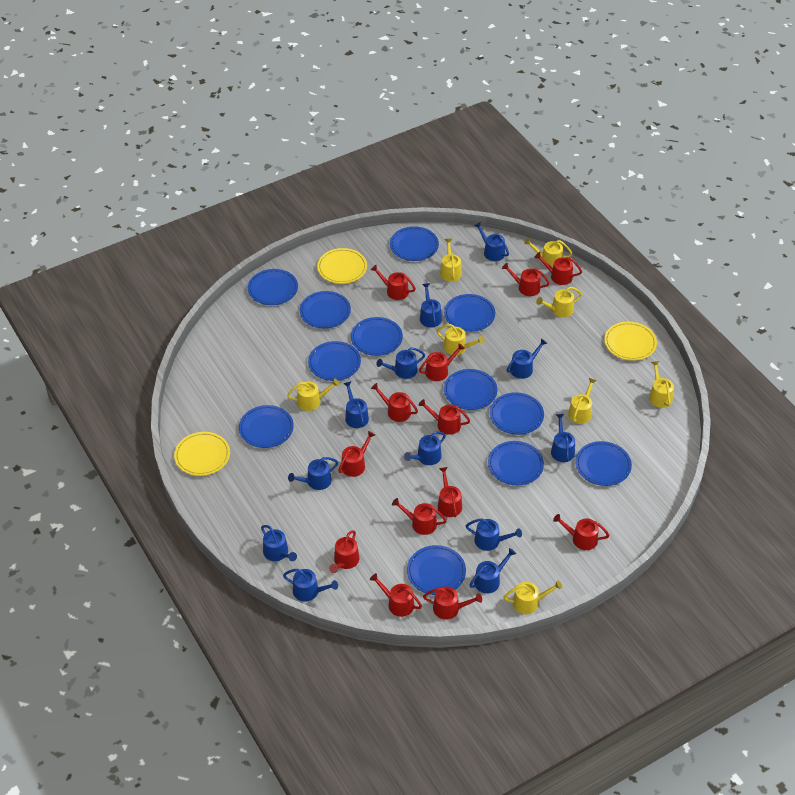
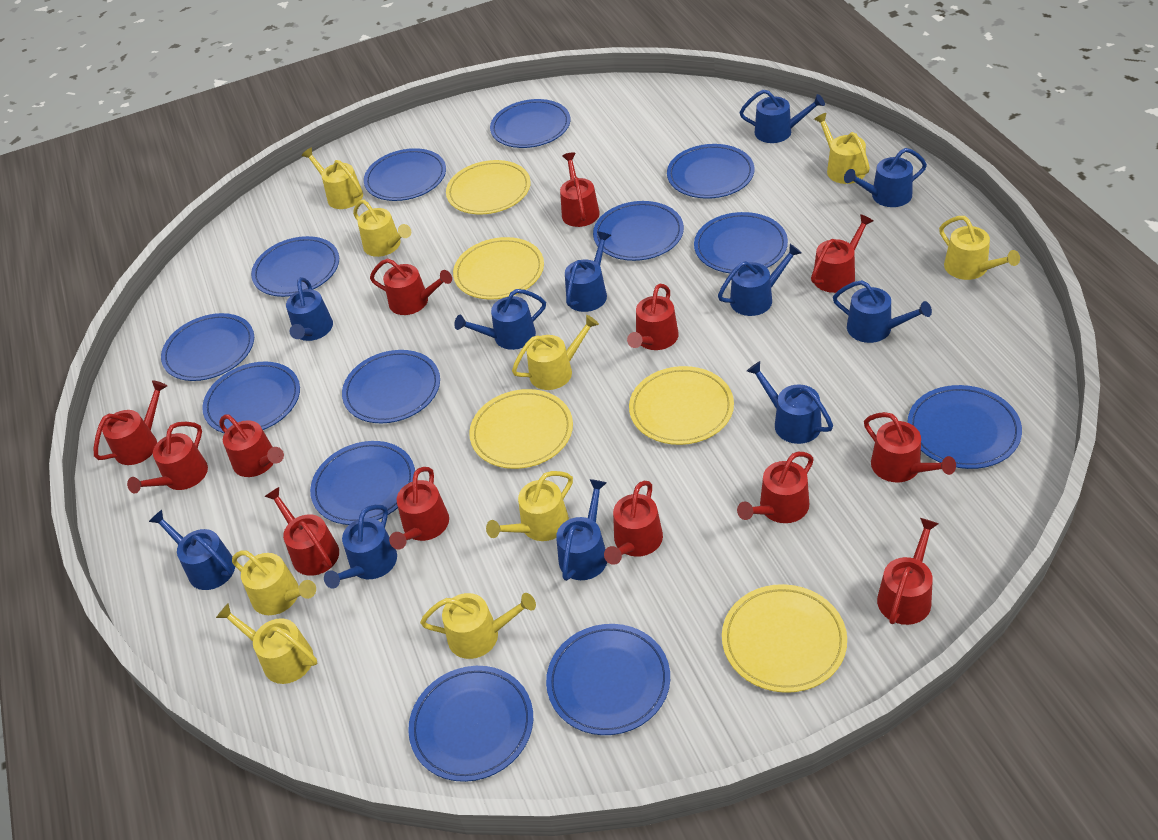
blue plate: [239,405,294,448] [248,269,298,305] [300,291,351,328] [308,341,361,381] [351,317,403,356] [390,226,439,261] [407,545,466,595] [444,294,495,332] [444,369,497,410] [488,441,544,485] [490,392,544,435] [575,441,632,486] = 12 -> [161,313,254,381] [202,362,300,433] [251,236,339,297] [310,441,415,525] [342,350,440,423] [364,148,446,201] [408,666,533,782] [490,99,570,148] [546,624,670,735] [593,201,684,261] [667,144,754,199] [694,212,788,273] [908,385,1022,469] = 13
blue watering can: [261,525,297,561] [283,569,338,602] [288,457,338,490] [343,381,369,428] [377,347,425,379] [404,431,446,465] [420,283,442,328] [466,518,522,551] [470,548,516,594] [474,222,509,261] [507,339,547,379] [551,414,575,462] = 12 -> [149,510,235,590] [286,277,333,341] [324,505,397,589] [454,289,546,350] [556,479,607,581] [565,231,611,312] [718,244,801,316] [740,90,825,143] [747,361,833,444] [833,280,932,343] [844,148,927,207] = 11
yellow plate: [174,432,230,476] [317,248,367,284] [605,322,657,361] = 3 -> [446,160,531,214] [453,237,544,300] [469,389,573,469] [629,366,734,445] [722,584,847,693] = 5
yellow watering can: [287,379,340,411] [437,324,485,355] [440,239,462,282] [504,580,562,615] [524,238,573,268] [536,287,582,317] [568,378,597,424] [649,361,674,408] = 8 -> [216,603,317,684] [232,550,316,615] [302,148,363,209] [353,199,411,257] [420,593,536,659] [486,471,573,541] [512,315,599,390] [814,113,870,184] [939,216,1020,280] = 9

